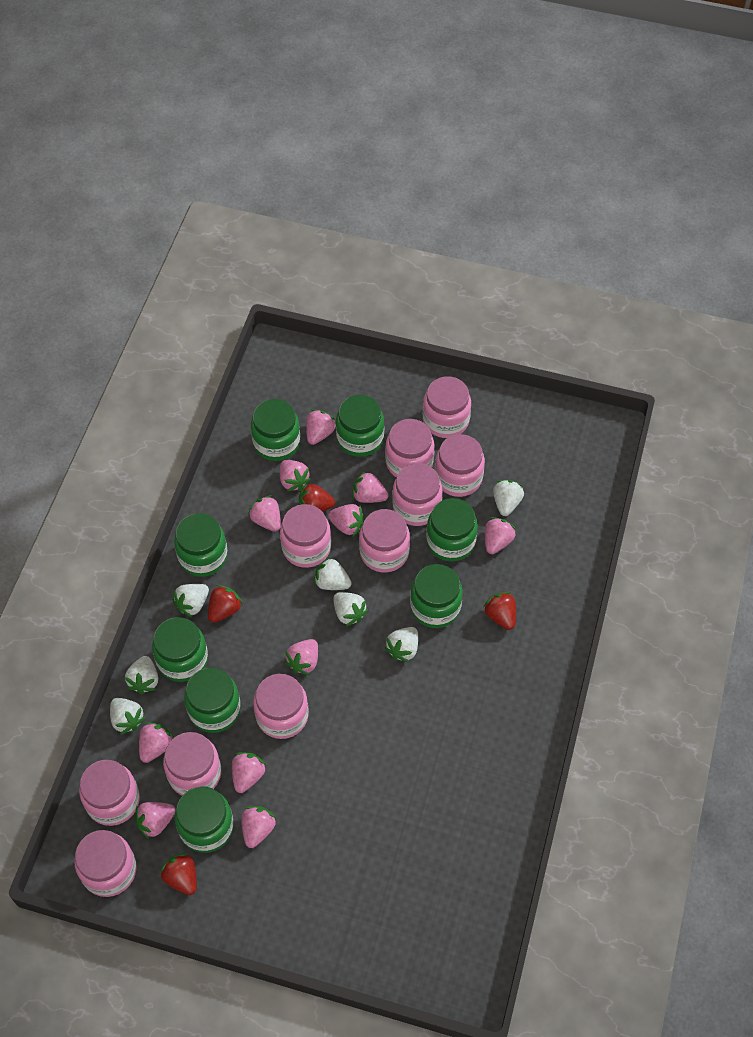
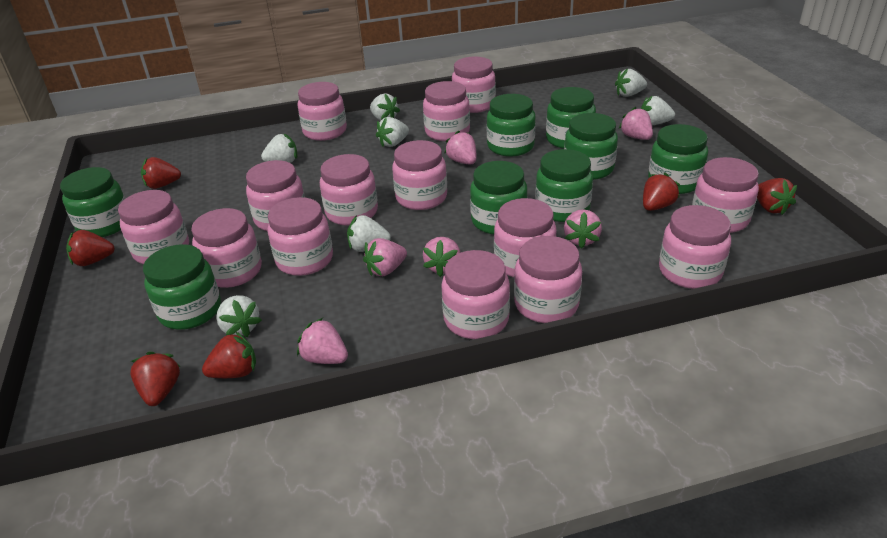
pink jar: [74,830,137,897] [79,760,140,826] [163,732,221,795] [253,674,309,739] [280,504,331,568] [359,509,410,572] [385,419,435,478] [392,463,442,526] [423,376,471,438] [435,434,485,497] = 10 -> [118,190,189,264] [191,208,262,288] [246,160,305,231] [267,197,333,276] [297,82,347,141] [320,154,378,226] [392,140,447,210] [423,81,470,141] [441,250,510,339] [452,57,496,113] [494,198,557,277] [514,236,582,323] [659,205,731,289] [692,157,759,233] = 14
pink strawberry: [135,802,176,840] [139,722,174,763] [232,752,267,793] [241,806,276,848] [248,495,281,532] [280,460,311,492] [284,639,318,675] [306,409,336,445] [328,504,365,536] [352,471,389,503] [485,517,516,554] = 11 -> [297,318,348,364] [363,238,407,276] [423,237,461,277] [444,131,476,165] [564,209,602,249] [619,107,653,140] = 6
red strawberry: [160,853,197,895] [208,585,243,623] [299,483,335,512] [483,592,516,630] = 4 -> [66,230,115,266] [130,352,180,406] [141,157,181,189] [202,332,256,378] [643,173,680,211] [757,178,797,215] = 6

